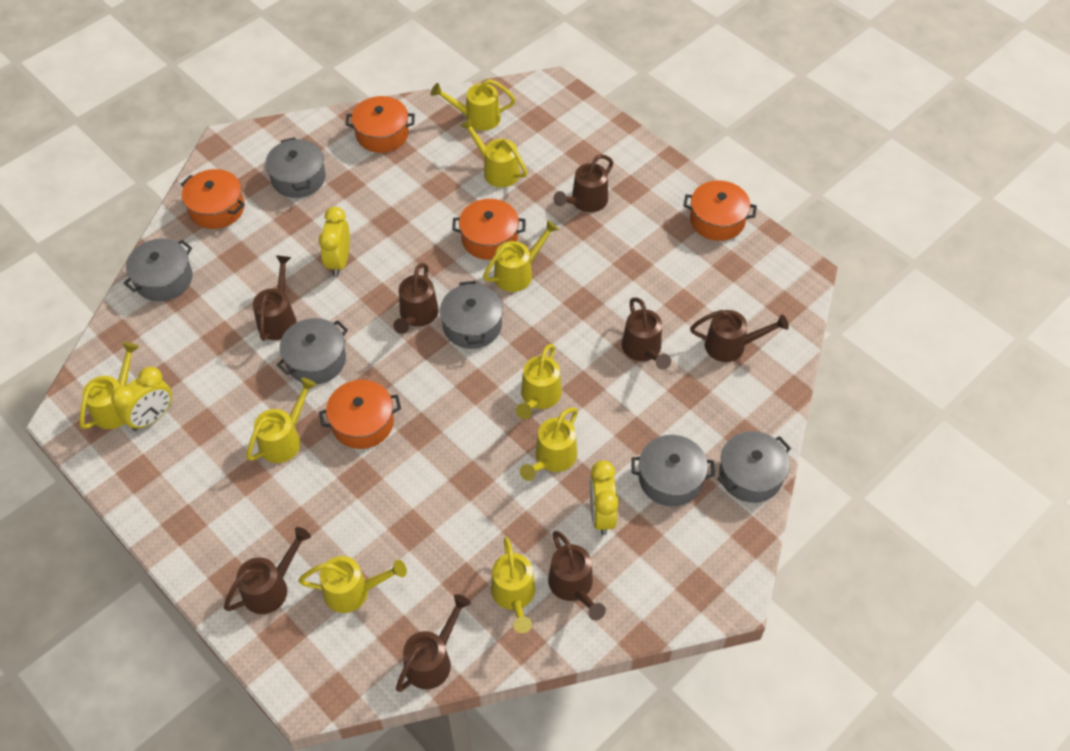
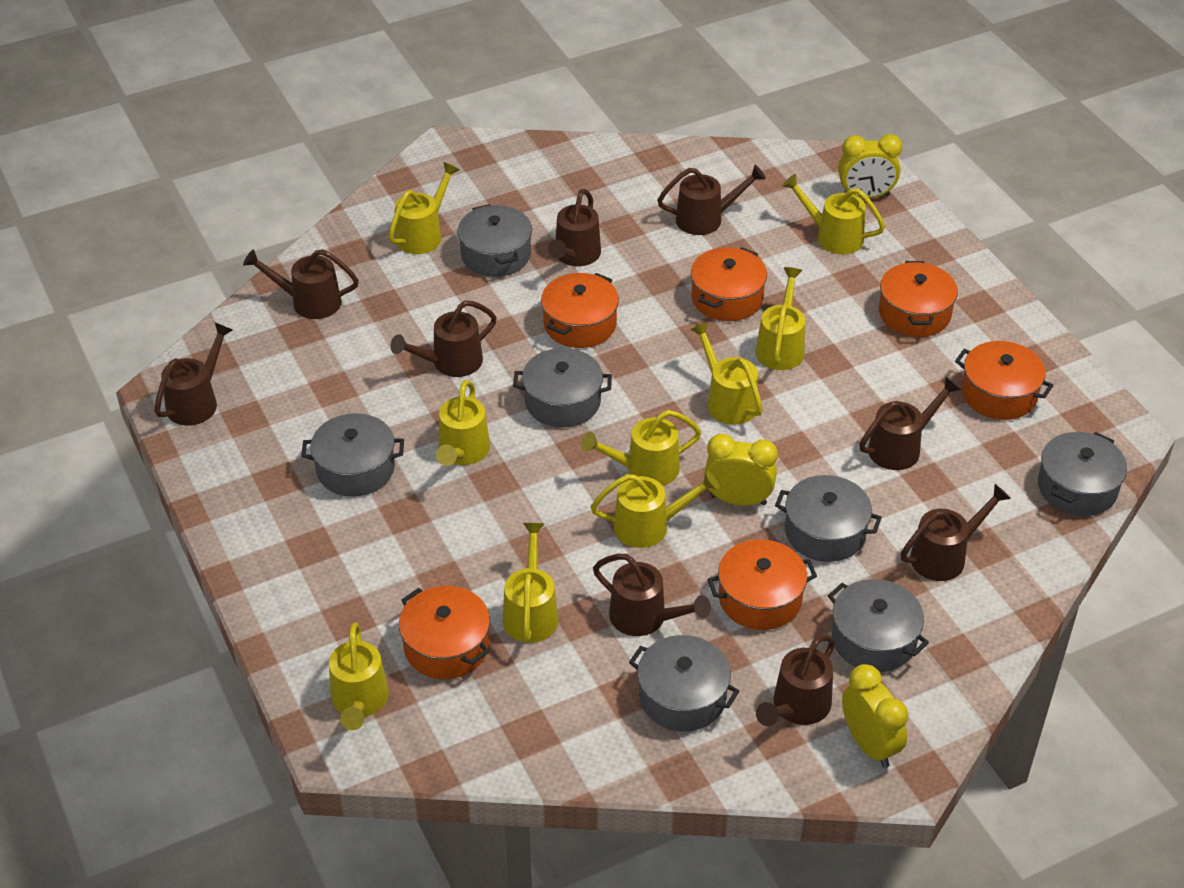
brown watering can: [224,527,311,614] [253,255,297,341] [393,263,439,334] [396,594,471,692] [548,531,606,620] [553,154,613,212] [622,297,671,370] [690,310,789,362] = 8 -> [154,323,233,426] [243,249,359,319] [391,300,497,377] [548,189,601,266] [593,554,711,636] [657,165,766,235] [756,634,835,726] [859,377,961,470] [900,484,1011,581] = 9
grey pot: [124,238,192,301] [265,137,326,198] [277,318,348,384] [440,281,503,349] [631,435,715,506] [717,431,791,503] = 6 -> [301,413,404,497] [458,204,532,277] [513,348,612,427] [629,635,739,732] [775,475,882,562] [828,579,929,672] [1038,432,1127,516] = 7
orange pot: [181,169,245,229] [319,380,401,449] [346,96,415,153] [452,199,526,260] [683,180,757,241] = 5 -> [399,586,490,679] [541,273,619,348] [691,247,767,321] [707,539,817,630] [879,261,958,337] [955,341,1053,420] = 6

